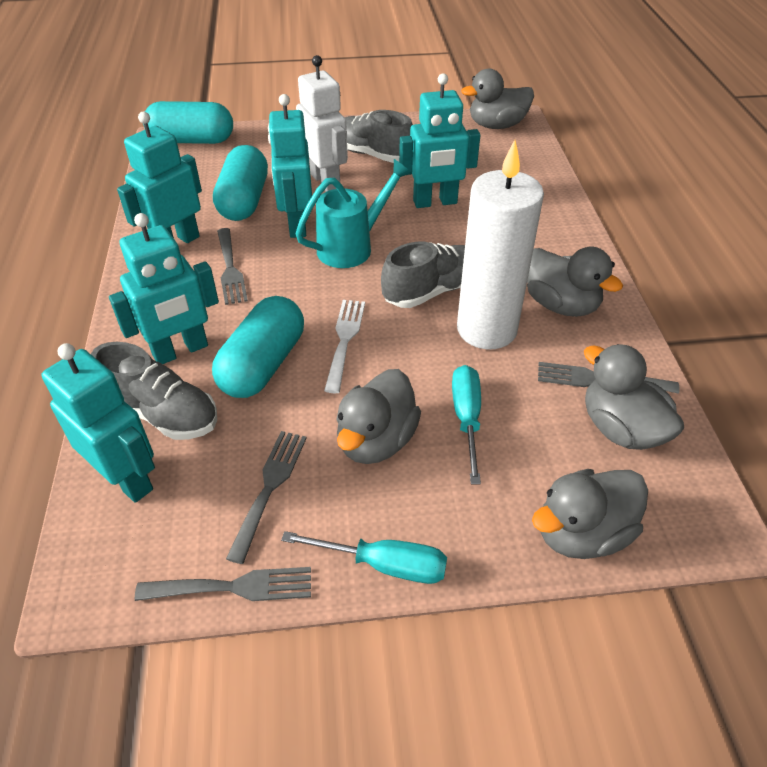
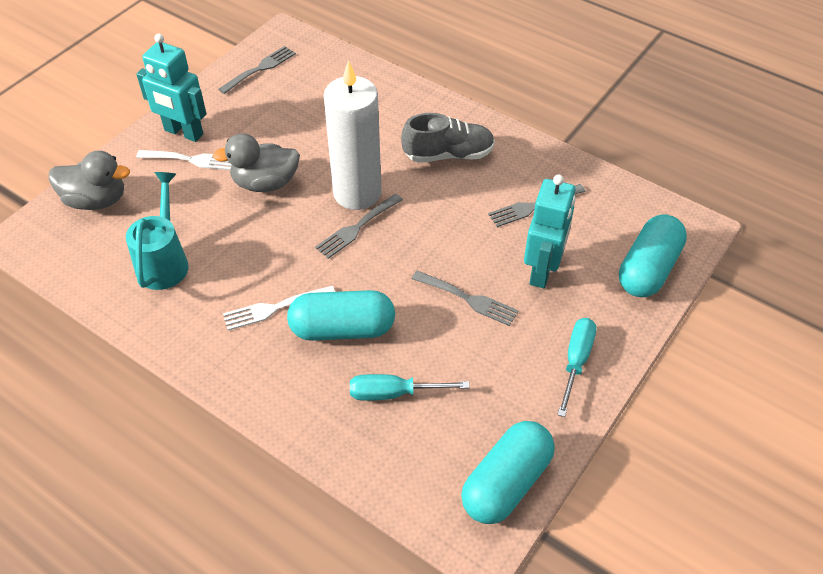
grey duck: [336,369,421,464] [461,69,534,129] [527,247,623,317] [532,469,648,559] [584,344,684,450] = 5 -> [49,151,130,210] [213,133,300,192] = 2
grey shoe: [91,342,217,440] [345,110,413,163] [381,242,465,308] = 3 -> [401,113,495,163] = 1
turquoise robot: [41,343,155,503] [109,213,219,364] [117,112,202,243] [268,94,312,238] [399,73,480,208] = 5 -> [136,33,206,142] [524,174,576,288] = 2
white fork: [324,300,365,393] = 1 -> [136,150,232,170] [223,286,335,330] = 2
white robot: [296,55,348,192] = 1 -> none = 0

